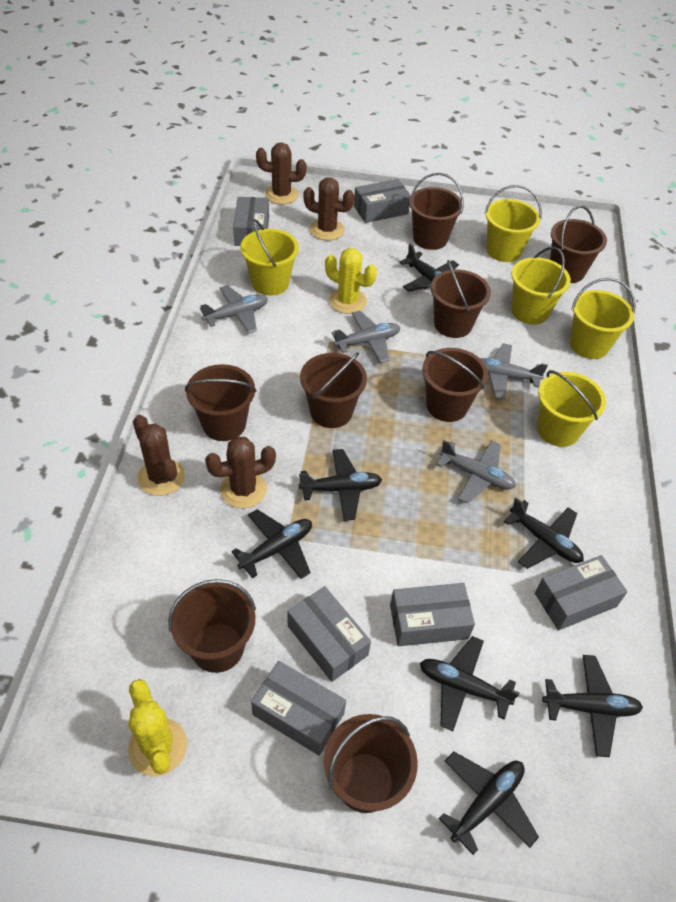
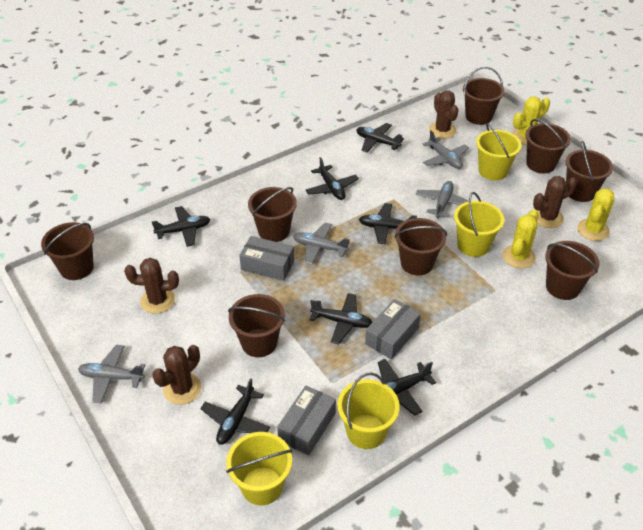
grey box: [233,197,269,246] [251,661,346,756] [288,586,371,682] [354,179,411,223] [390,583,475,646] [535,555,627,631] = 6 -> [239,236,294,281] [277,385,336,456] [365,299,421,359] = 3
yellow bucket: [240,219,299,296] [484,185,542,262] [511,247,571,325] [537,370,606,447] [570,278,635,359] = 5 -> [226,432,292,506] [337,372,400,449] [454,192,504,257] [476,123,522,180] = 4
yellow cactus: [128,679,187,776] [325,248,377,314] = 2 -> [503,209,539,268] [512,97,550,145] [577,188,615,241] = 3

